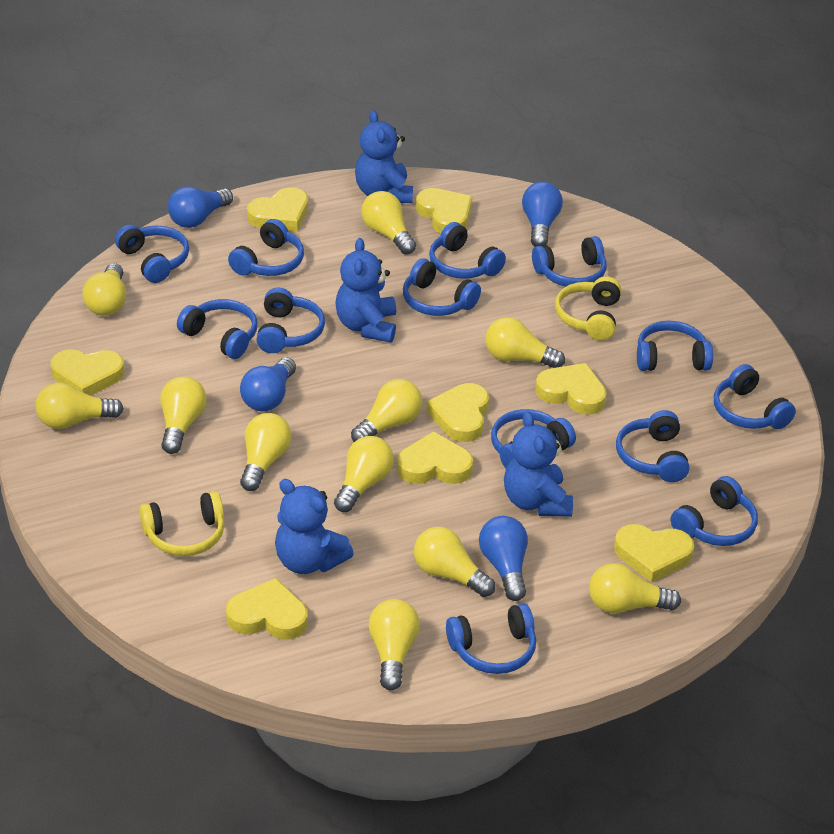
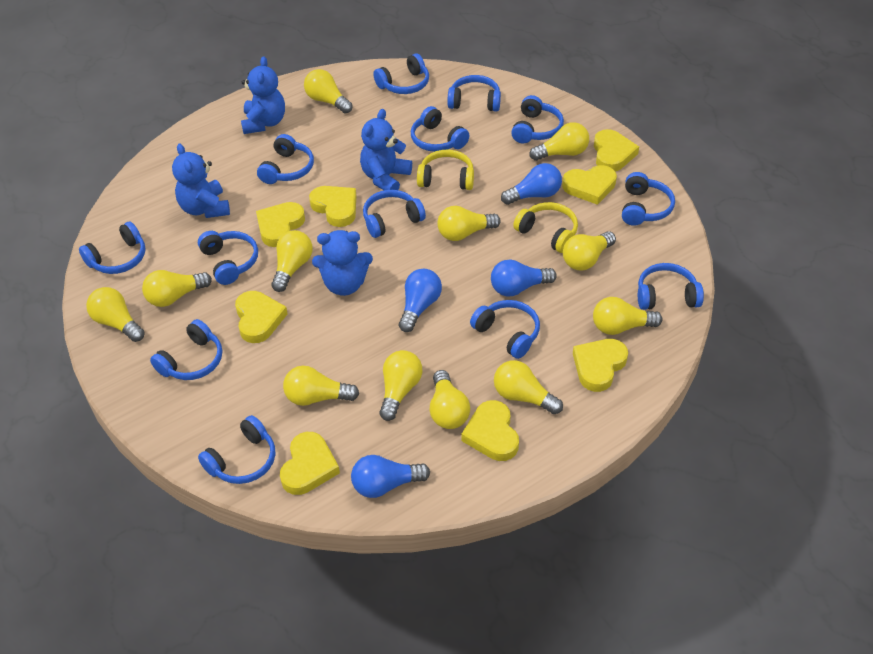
yellow light bulb: [36,383,124,429] [82,263,126,316] [160,376,207,454] [240,413,291,491] [334,436,394,512] [351,379,422,442] [361,191,416,254] [369,599,420,690] [414,527,495,597] [485,317,565,368] [589,563,681,613] = 11 -> [86,287,145,342] [142,270,212,307] [271,230,313,292] [283,366,359,406] [304,69,353,113] [379,350,422,421] [429,370,470,429] [437,206,501,241] [494,360,563,414] [529,122,589,161] [563,231,616,270] [593,297,662,335] = 12

